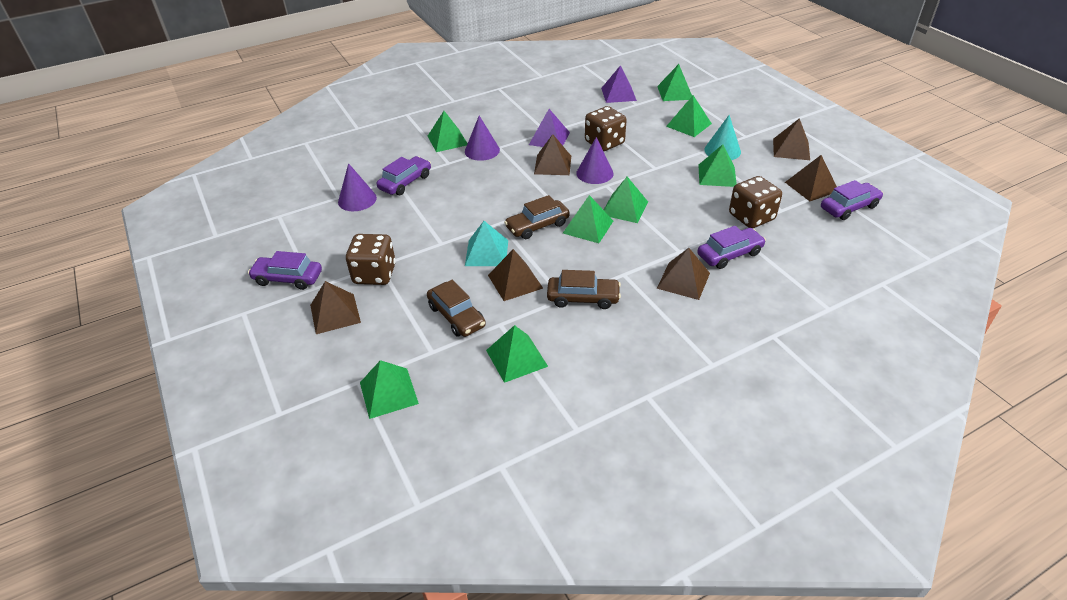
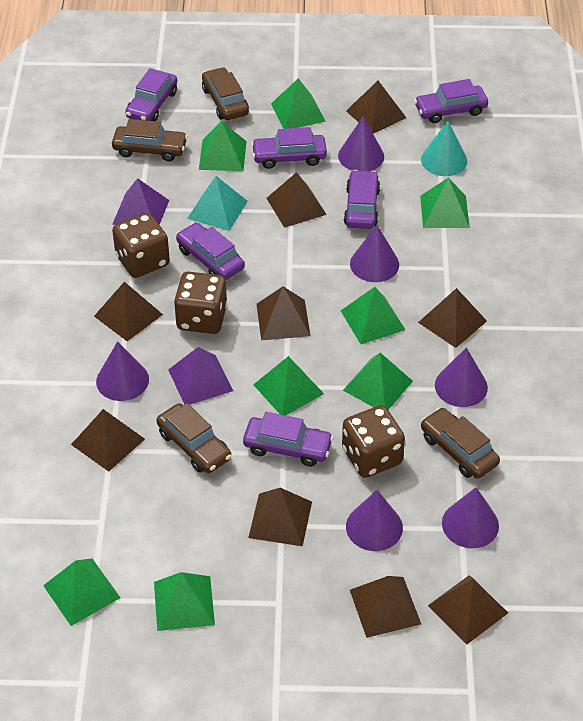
brown car: [427,280,486,337] [504,195,570,239] [547,270,621,309] = 3 -> [112,119,188,161] [156,403,232,473] [202,67,249,120] [421,407,500,479] = 4
brown pyramid: [310,281,361,334] [488,249,543,301] [534,134,571,175] [657,248,710,300] [773,118,810,160] [785,155,837,201] = 6 -> [71,409,145,472] [94,282,163,341] [248,488,312,546] [256,286,311,340] [266,172,327,228] [346,81,406,134] [350,576,421,638] [418,288,487,348] [428,575,508,645] = 9
purple car: [248,251,322,290] [377,156,431,195] [697,226,766,269] [821,180,883,220] = 4 -> [125,68,177,121] [176,223,245,280] [243,412,334,467] [251,127,327,169] [344,170,380,229] [414,79,488,123] = 6
purple cone: [338,163,377,211] [465,116,500,161] [576,137,613,184] = 3 -> [96,341,149,401] [338,117,384,171] [346,490,403,551] [350,225,399,282] [435,347,488,407] [442,487,499,548] = 6

